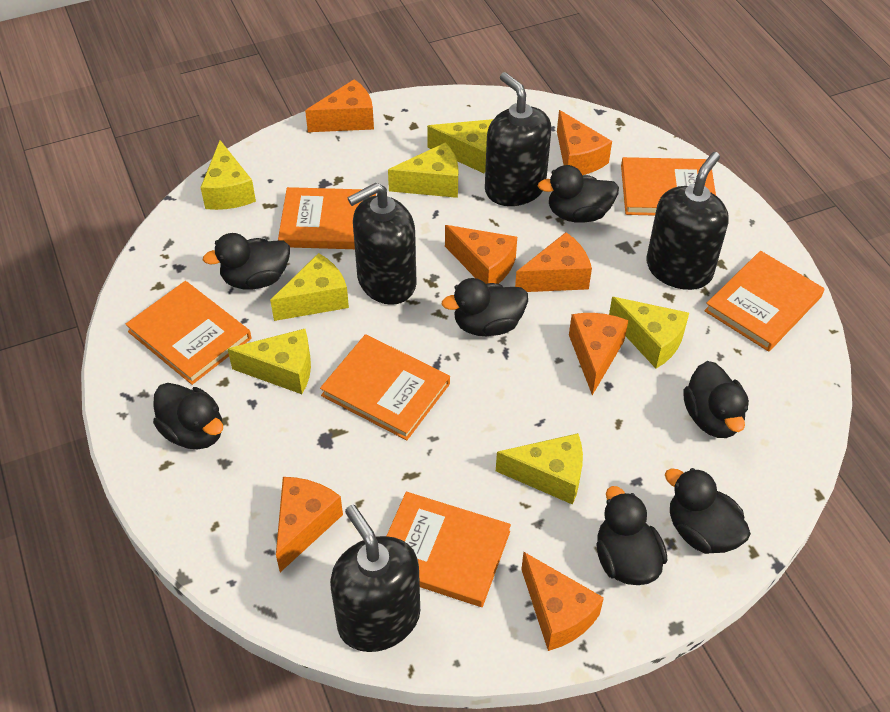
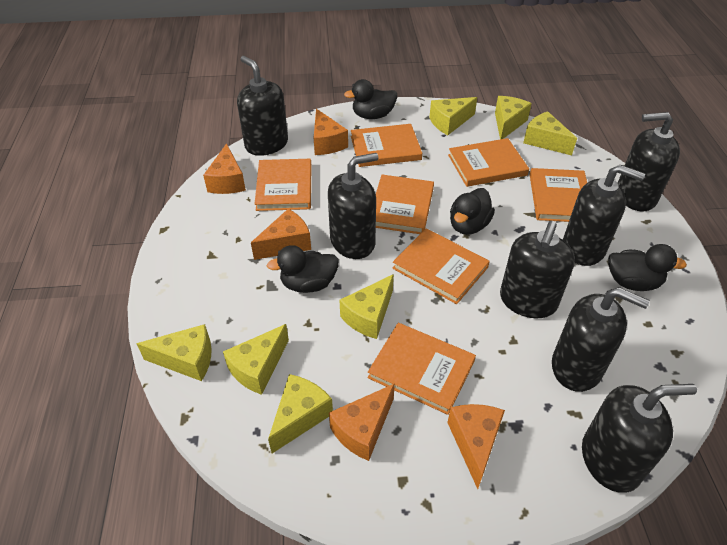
black duck: [153,383,223,450] [203,233,290,290] [442,278,528,336] [538,165,619,223] [596,486,667,585] [665,468,751,554] [684,361,749,438] = 7 -> [267,245,339,293] [344,79,397,119] [450,188,495,235] [608,244,687,291] = 4
black soap dispenser: [330,505,420,652] [347,183,417,305] [485,72,551,206] [646,152,728,290] = 4 -> [237,56,288,156] [328,153,378,259] [500,221,575,318] [552,287,650,392] [563,165,645,266] [582,384,697,493] [618,112,680,211] = 7
orange book: [125,281,251,385] [278,187,376,249] [320,334,450,440] [387,492,511,607] [621,157,716,216] [704,251,824,352] = 6 -> [255,159,312,211] [351,124,422,167] [368,323,476,415] [376,175,434,234] [393,228,490,304] [448,138,529,187] [530,168,587,222] = 7
orange cheese: [276,477,343,572] [305,79,374,132] [445,225,517,284] [515,232,592,292] [521,552,604,651] [557,110,612,175] [569,313,628,395] = 7 -> [203,143,246,194] [251,209,311,260] [314,109,348,155] [329,384,395,461] [447,404,505,489] = 5

